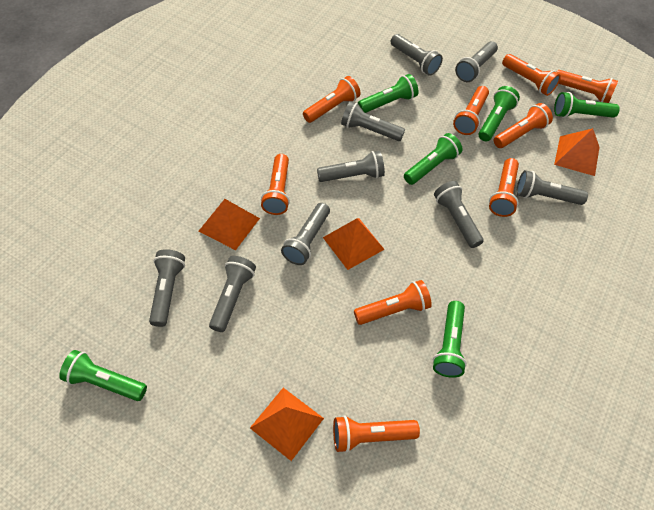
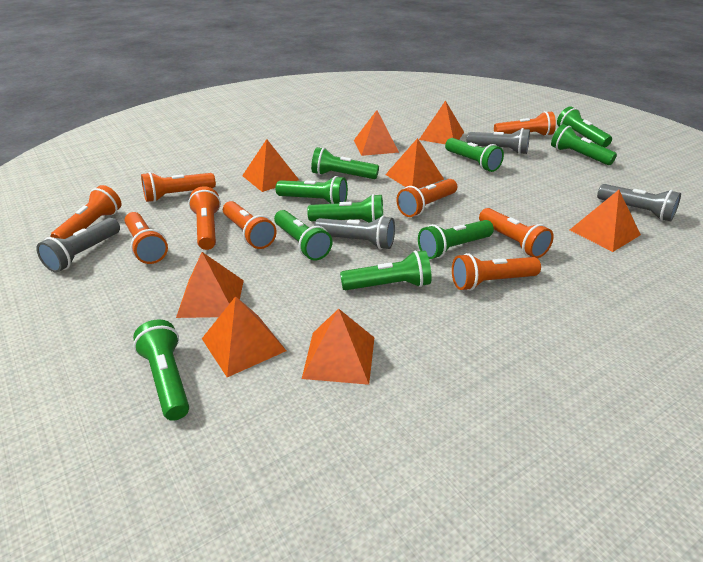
green flashlight: [59,350,147,401] [358,74,419,113] [404,133,463,185] [433,301,467,378] [479,86,520,141] [554,92,620,118] = 6 -> [133,319,189,421] [274,210,332,261] [276,176,348,204] [307,194,383,222] [311,147,379,179] [340,250,432,290] [418,220,494,259] [445,138,504,172] [551,124,617,165] [557,107,612,147] = 10
grey flashlight: [149,249,185,327] [209,256,256,332] [281,203,330,265] [317,151,385,182] [341,101,405,141] [391,34,443,75] [434,181,484,248] [455,41,498,82] [517,170,588,205] = 9 -> [36,218,120,273] [314,216,395,249] [467,128,530,155] [597,184,681,222] = 4
orange pyramid: [199,199,260,250] [250,388,324,461] [323,218,385,270] [554,128,599,176] = 4 -> [176,252,244,318] [202,296,286,377] [242,139,299,192] [302,309,374,385] [354,110,399,156] [385,138,444,189] [419,100,464,144] [570,190,641,252] = 8

